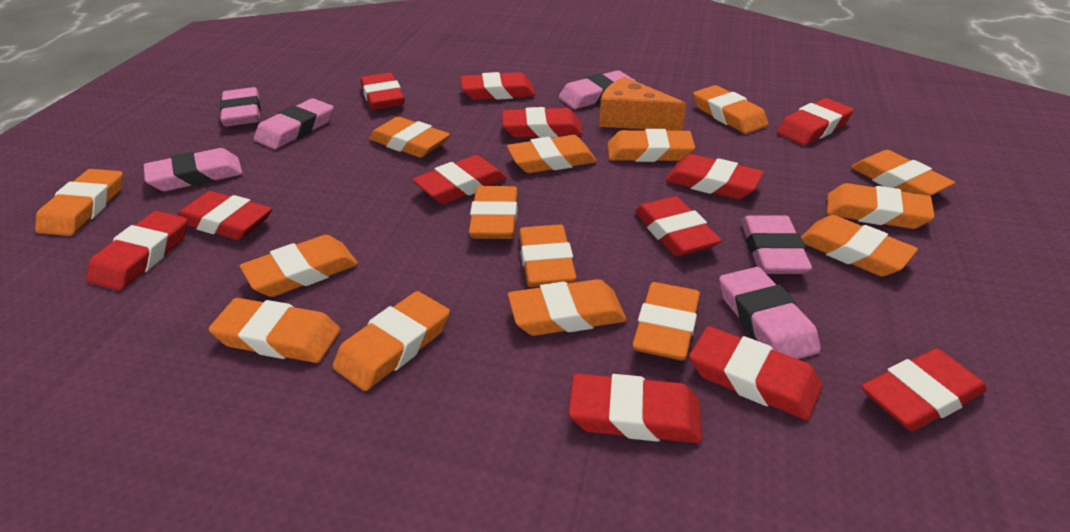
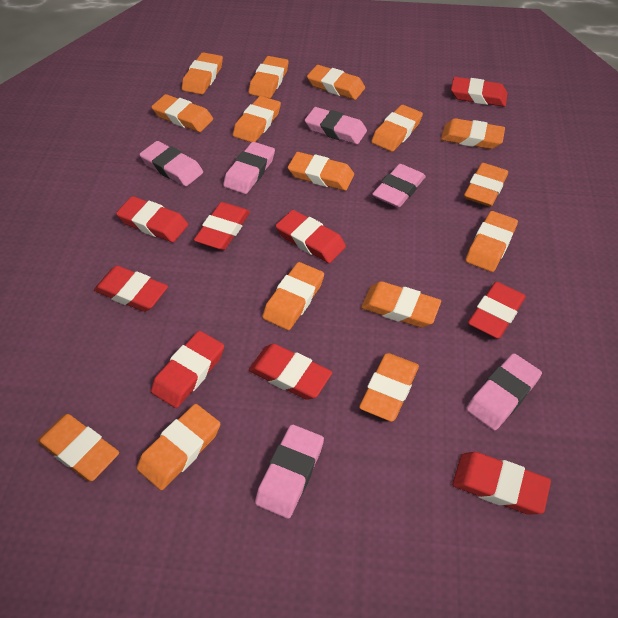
orange cheese: [599,77,686,131] = 1 -> none = 0
red eraser: [86,211,188,291] [177,191,272,240] [360,73,405,110] [412,155,507,204] [461,72,535,100] [502,107,583,138] [569,374,702,443] [635,196,722,256] [665,154,764,199] [689,326,822,420] [777,98,854,145] [861,348,987,431] = 12 -> [94,266,168,312] [116,196,188,242] [151,331,224,408] [194,202,250,250] [249,344,332,400] [276,210,346,263] [451,77,508,107] [452,452,551,515] [468,282,526,339] = 9

